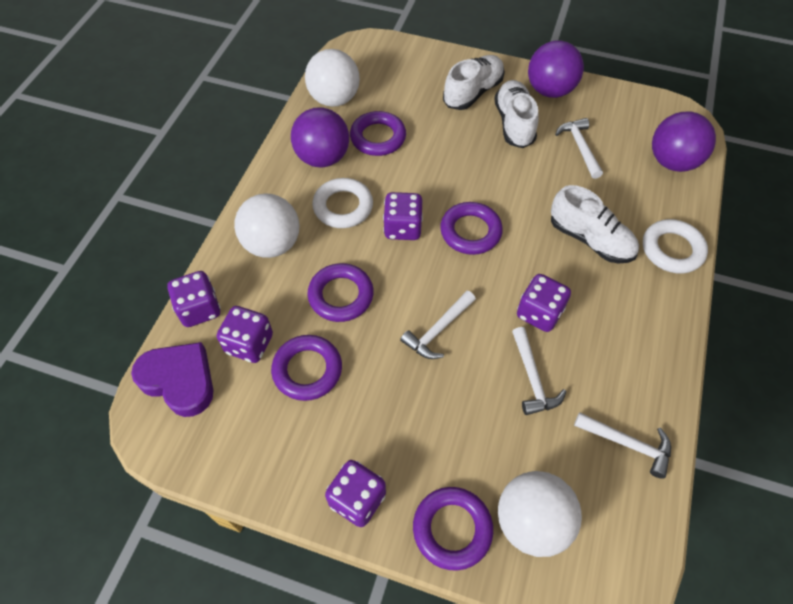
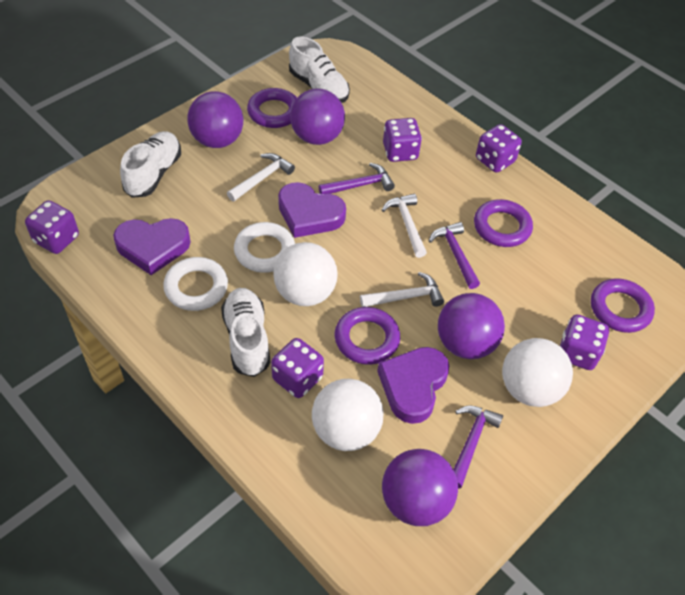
purple ball: [291,108,349,168] [528,40,584,98] [652,112,716,172] = 3 -> [188,91,243,148] [290,89,345,145] [382,449,458,526] [438,293,505,359] = 4
purple hammer: none = 0 -> [319,163,395,194] [429,222,480,289] [453,406,503,489] = 3
purple heart: [131,342,213,417] = 1 -> [113,218,191,275] [278,182,346,238] [377,347,449,424] = 3
purple ring: [271,335,342,401] [307,263,374,322] [350,111,406,156] [413,487,493,571] [440,202,503,255] = 5 -> [247,88,297,128] [335,307,400,365] [474,199,533,247] [591,278,655,333] = 4
white hammer: [400,291,476,359] [512,327,566,415] [555,118,603,179] [574,412,671,479] = 4 -> [227,153,295,201] [360,272,444,307] [382,194,427,258] = 3

